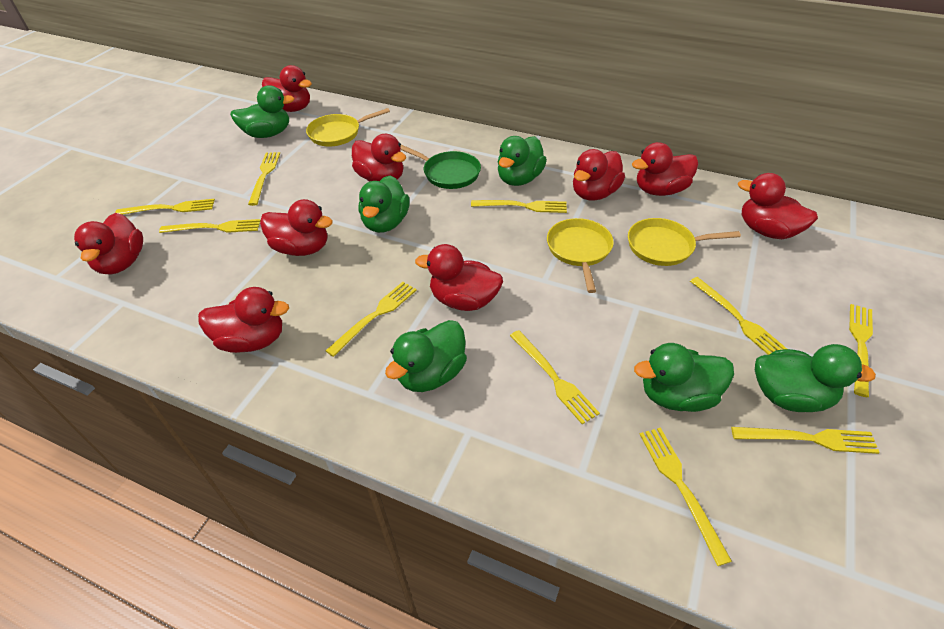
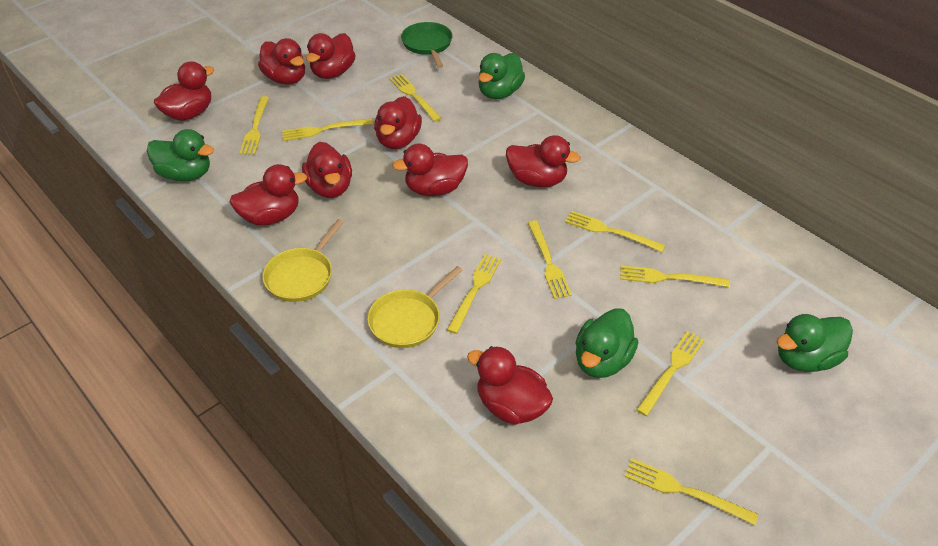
green duck: [230,85,295,138] [359,176,410,233] [385,320,467,392] [498,136,547,186] [634,343,734,412] [755,344,876,412] = 6 -> [146,129,214,181] [478,53,525,99] [575,308,638,378] [777,314,853,372] = 4
yellow fork: [115,199,215,215] [159,219,261,233] [248,152,280,206] [325,282,417,357] [471,200,567,213] [510,330,600,425] [639,427,732,566] [690,277,787,355] [731,427,880,454] [849,304,873,397] = 10 -> [239,96,269,155] [282,118,373,141] [389,74,442,122] [447,254,501,334] [528,221,572,299] [565,211,666,252] [620,265,730,287] [624,459,758,525] [636,331,705,416] = 9
yellow pan: [306,108,390,147] [547,218,614,293] [628,218,741,266] = 3 -> [262,219,344,302] [368,266,463,348] = 2

